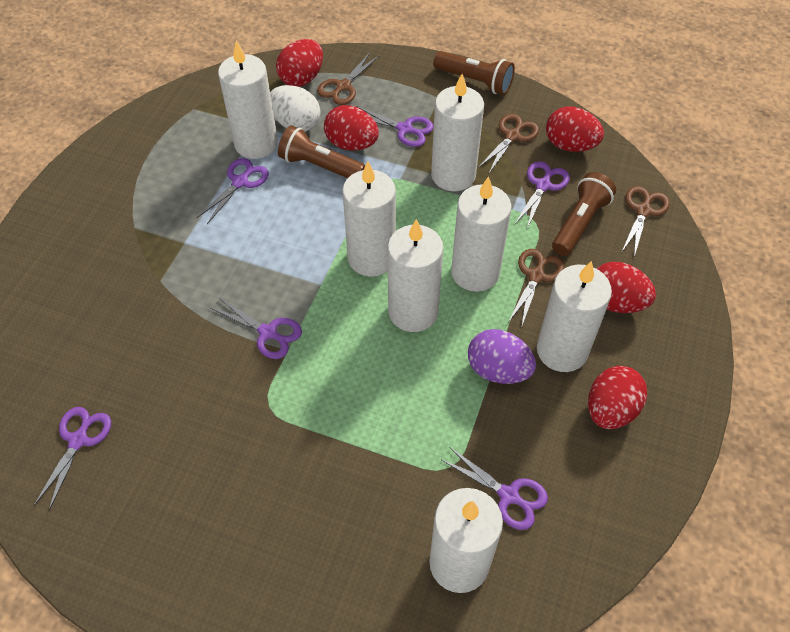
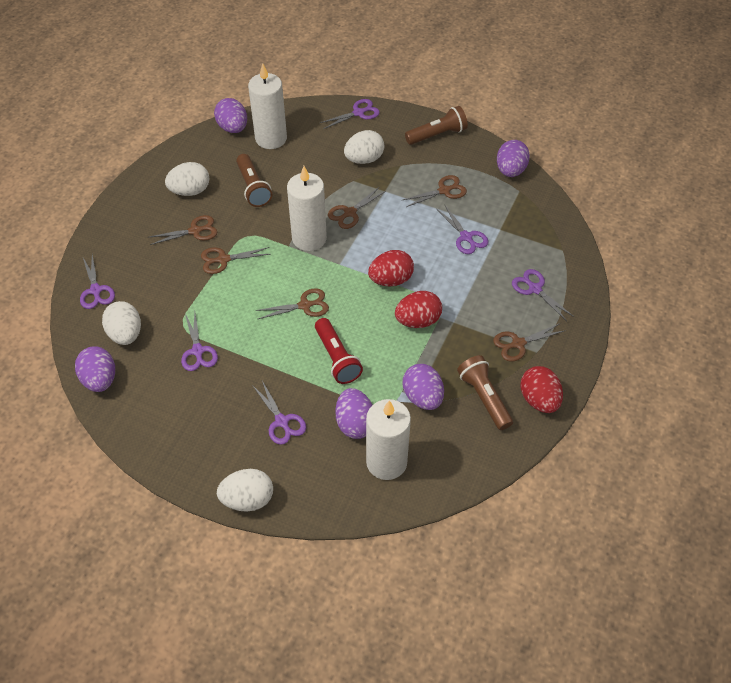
brown scissors: [317,53,379,105] [478,114,539,173] [509,249,564,328] [621,186,670,257] = 4 -> [150,215,217,245] [201,247,270,274] [255,288,329,319] [328,187,386,229] [403,175,467,207] [493,323,566,361] = 6
purple egg: [468,329,536,384] = 1 -> [75,347,115,392] [214,98,247,133] [335,388,372,439] [403,364,444,410] [497,140,530,177] = 5
red egg: [276,39,323,87] [324,105,379,151] [546,107,604,152] [588,366,647,429] [596,262,656,313] = 5 -> [368,250,414,286] [395,291,442,328] [520,366,563,413] = 3
red flashlight: none = 0 -> [315,318,363,384] = 1
white candle: [218,41,278,159] [342,161,396,277] [387,219,443,332] [429,488,503,593] [431,74,484,191] [451,176,512,292] [537,261,612,372] = 7 -> [248,63,287,149] [287,166,327,251] [366,399,411,480] = 3
white egg: [270,85,320,132] = 1 -> [102,301,141,345] [165,162,209,196] [217,469,273,511] [344,130,384,164] = 4

